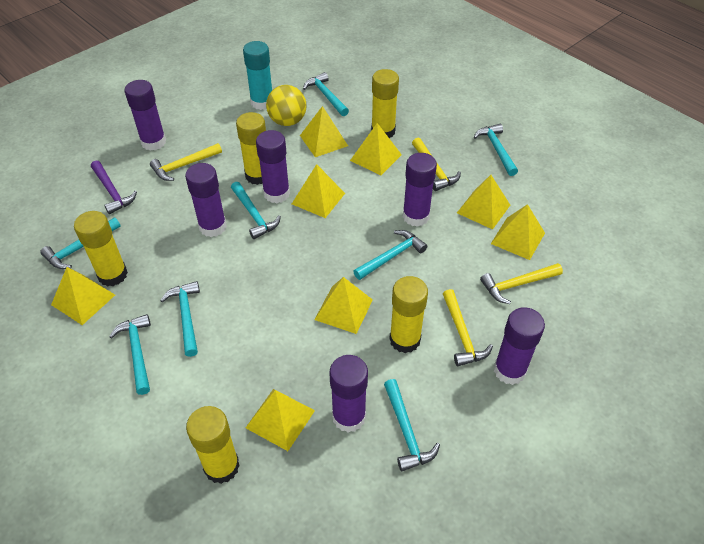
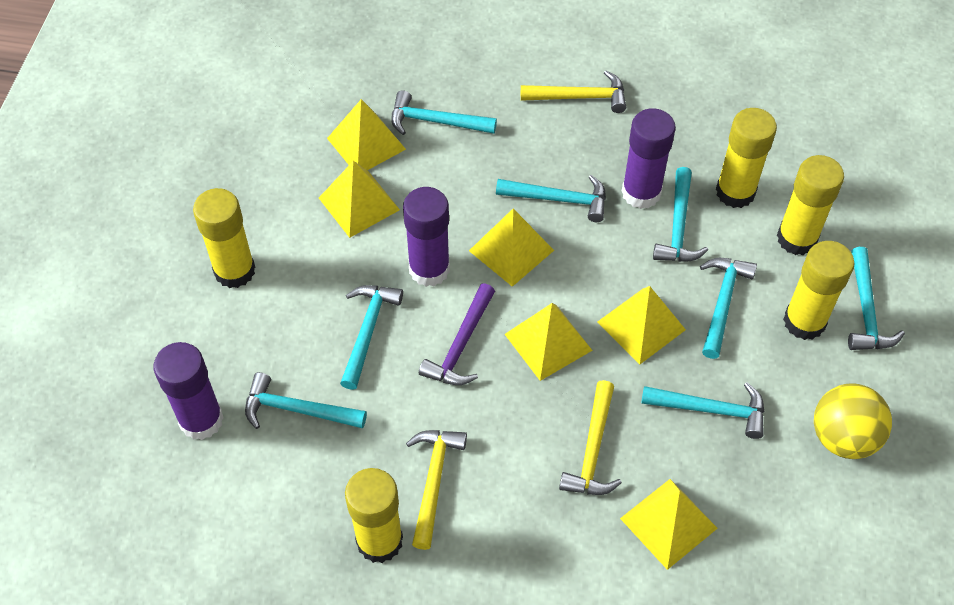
purple glue stick: [125,80,166,151] [185,163,227,237] [256,130,290,203] [329,355,368,433] [403,153,437,227] [494,307,545,385] = 6 -> [154,342,224,440] [403,187,450,287] [622,108,676,209] = 3
turquoise glue stick: [243,41,272,110] = 1 -> none = 0
yellow hammer: [150,143,222,181] [412,138,461,191] [443,289,493,366] [480,263,563,304] = 4 -> [406,430,467,550] [521,71,626,113] [559,380,622,495] = 3
yellow pyramid: [51,267,115,325] [246,389,315,451] [292,164,345,218] [300,106,348,157] [314,277,373,334] [350,123,402,175] [457,175,510,230] [491,204,545,260] = 8 -> [319,161,400,238] [327,99,406,170] [469,209,554,287] [505,303,593,381] [597,286,686,364] [620,479,718,570] = 6

